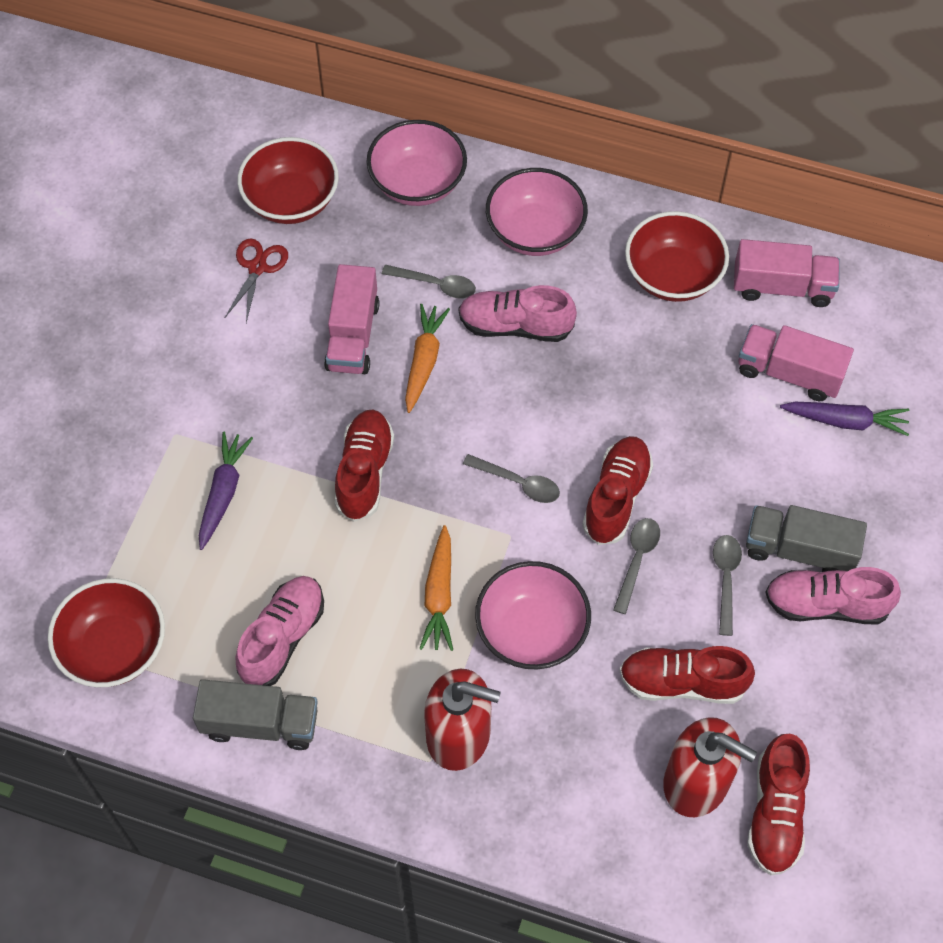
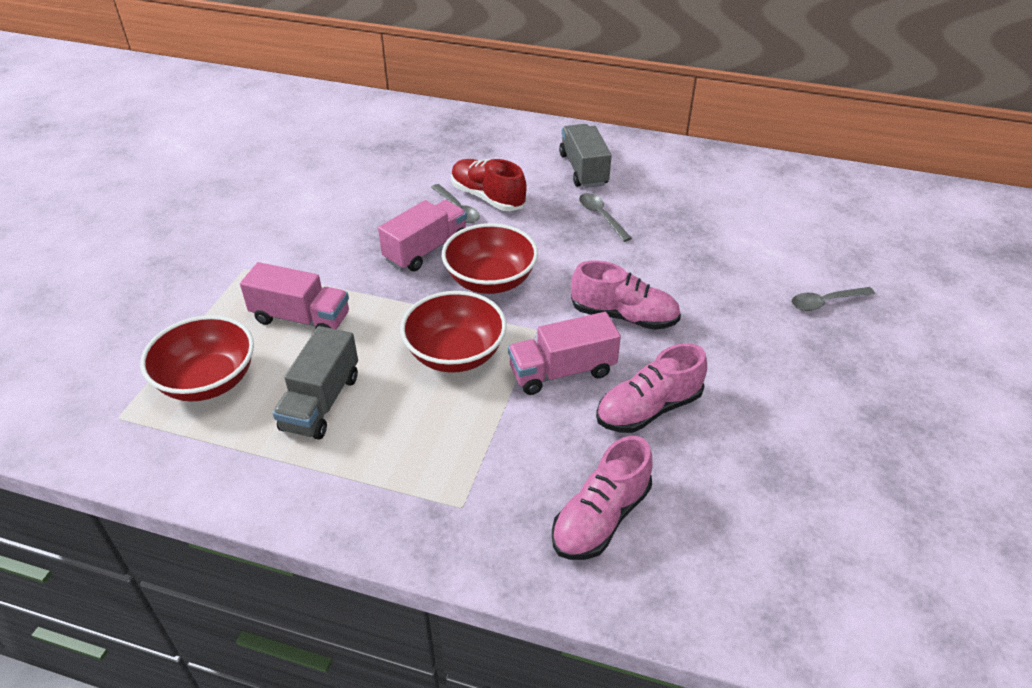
grey spoon: [382,265,476,299] [463,454,560,503] [613,518,660,614] [713,535,742,636] = 4 -> [431,184,480,223] [579,193,632,242] [791,287,875,311] = 3
orange carrot: [405,304,450,413] [419,525,453,651] = 2 -> none = 0
pink bowl: [366,120,467,206] [475,561,591,669] [486,168,588,256] = 3 -> none = 0
purple carrot: [199,432,253,550] [780,402,909,436] = 2 -> none = 0
red scissors: [225,239,288,323] = 1 -> none = 0
red shoe: [334,410,394,522] [582,436,653,545] [619,646,755,704] [747,734,810,875] = 4 -> [451,159,527,211] = 1
red soap dispenser: [424,669,501,771] [663,717,757,817] = 2 -> none = 0

